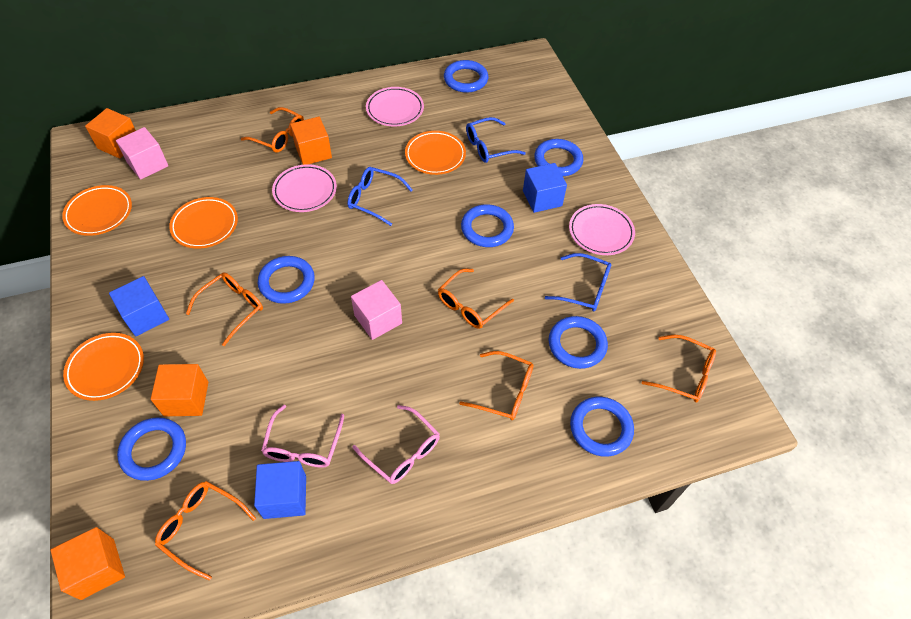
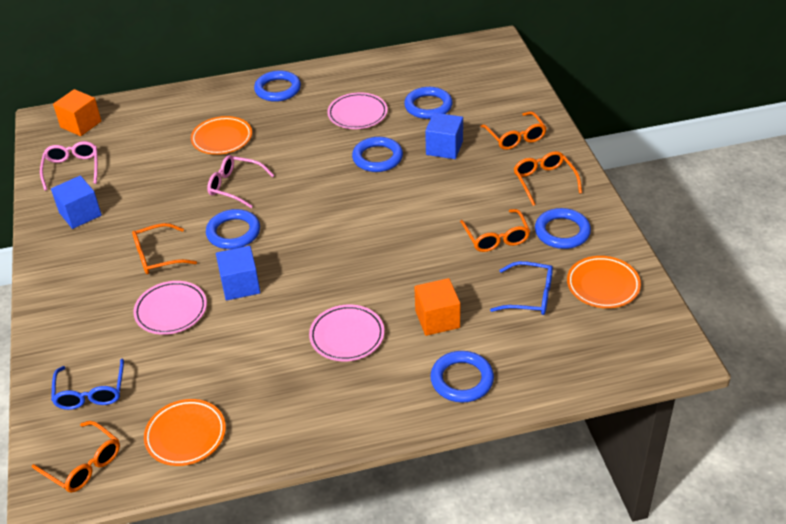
blue glasses: [347,167,413,226] [466,117,526,163] [545,253,611,311] = 3 -> [51,358,124,410] [490,261,553,315] = 2
blue ring: [117,417,186,481] [258,256,315,304] [444,60,488,93] [461,204,514,247] [534,139,583,176] [549,316,608,369] [570,397,634,457] = 7 -> [206,209,260,249] [254,71,301,102] [352,137,403,172] [404,87,453,119] [430,351,494,403] [535,208,591,249] = 6
orange cube: [50,527,125,600] [85,108,136,159] [151,364,208,416] [290,117,332,165] = 4 -> [53,89,101,136] [414,278,460,336] = 2
orange glasses: [155,481,256,581] [186,273,263,346] [241,107,304,153] [438,269,514,329] [459,351,534,420] [642,335,716,402] = 6 -> [32,421,120,493] [132,223,197,274] [460,209,530,252] [480,111,547,150] [513,151,582,206] = 5
orange plate: [62,185,132,236] [63,333,144,401] [169,197,238,249] [405,131,466,175] = 4 -> [144,399,226,466] [191,116,252,155] [567,256,641,308] = 3
pink cube: [116,127,168,180] [351,280,402,340] = 2 -> none = 0

